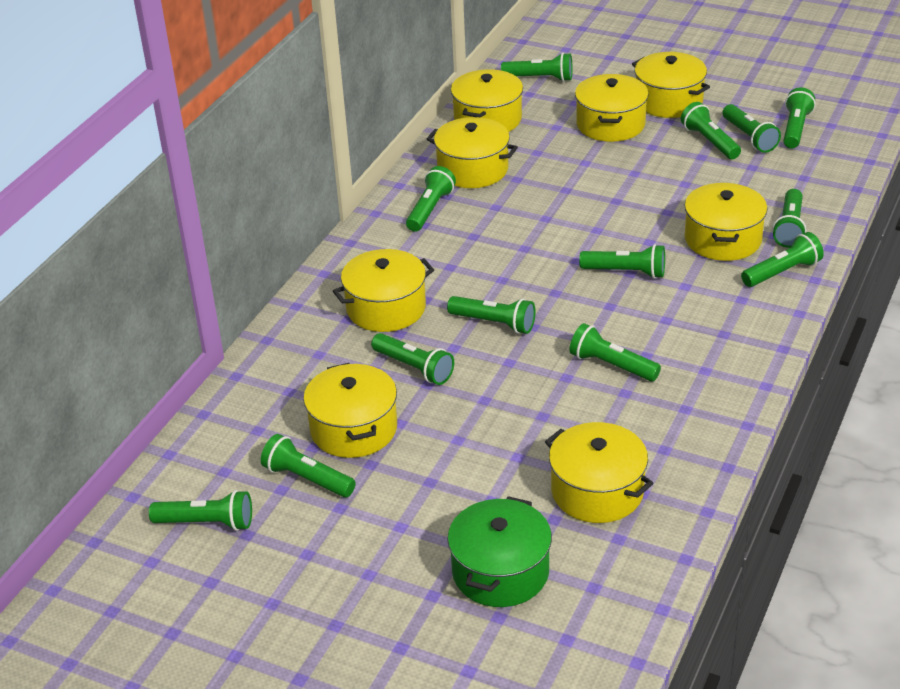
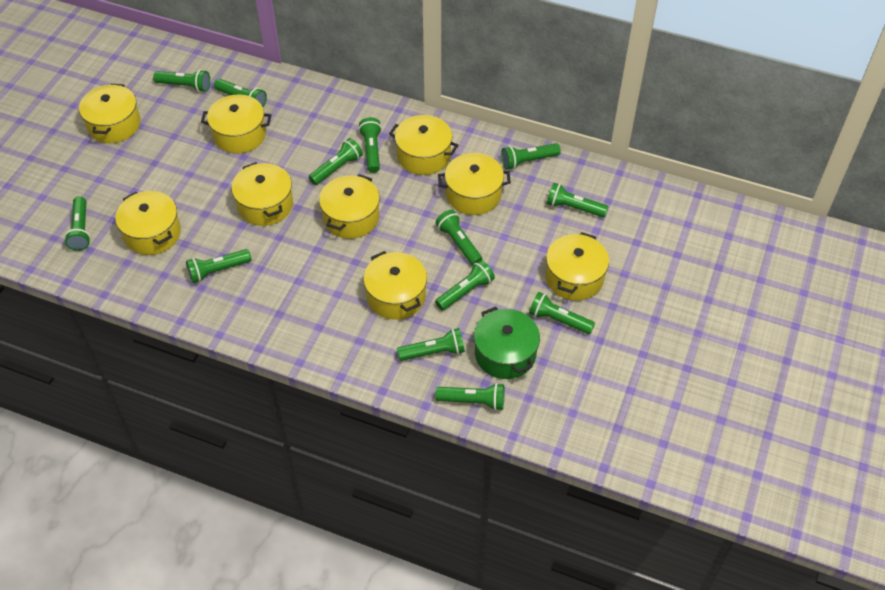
yellow pot: [303,363,397,458] [333,249,434,332] [427,117,518,188] [451,69,523,132] [545,422,653,523] [575,74,649,142] [632,52,710,118] [685,183,768,261] = 8 -> [79,84,141,143] [115,191,181,255] [201,95,271,154] [232,162,293,226] [319,174,380,239] [363,251,427,320] [389,115,458,175] [438,153,511,215] [546,232,609,301] = 9

